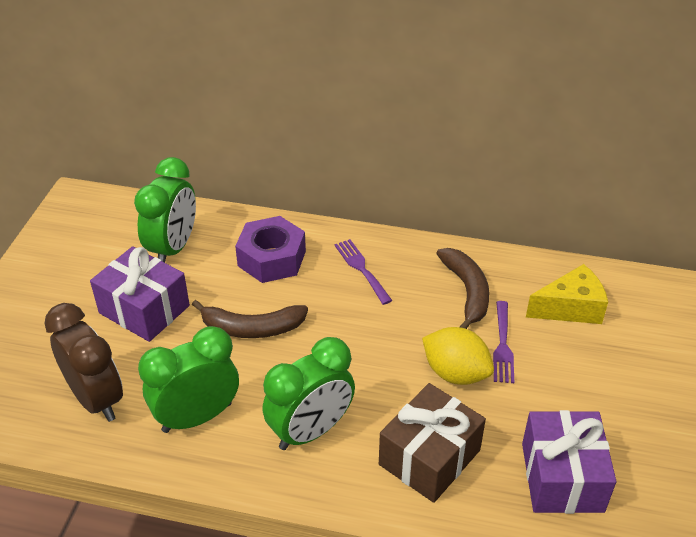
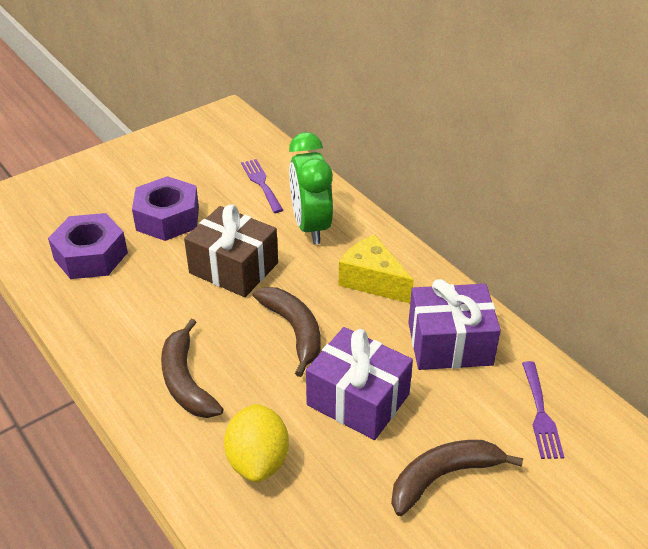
brown banana: [192,300,308,338] [436,248,490,329] = 2 -> [161,319,224,418] [253,287,321,377] [391,440,523,516] = 3
brown clock: [44,303,123,422] = 1 -> none = 0
green clock: [134,157,196,263] [138,326,239,433] [263,337,355,450] = 3 -> [289,132,333,244] = 1
purple nut: [235,216,306,283] = 1 -> [48,213,128,279] [132,176,199,241] = 2

